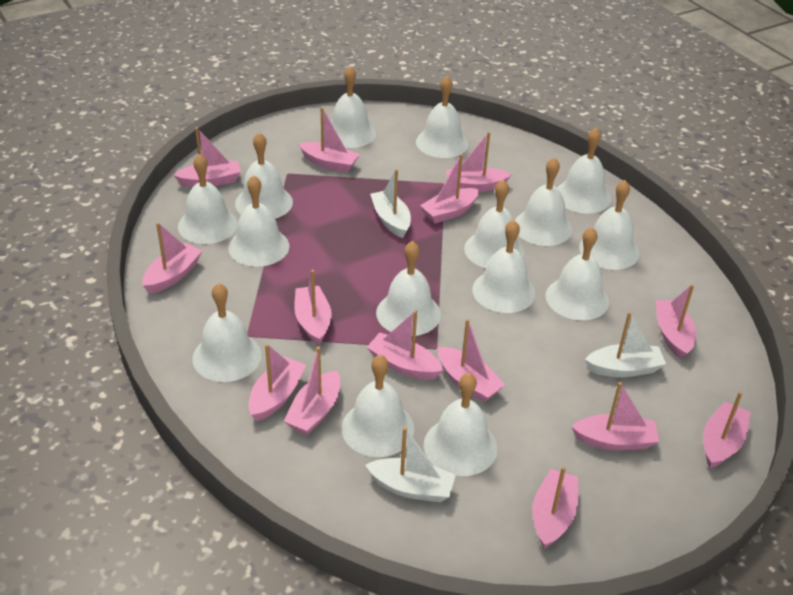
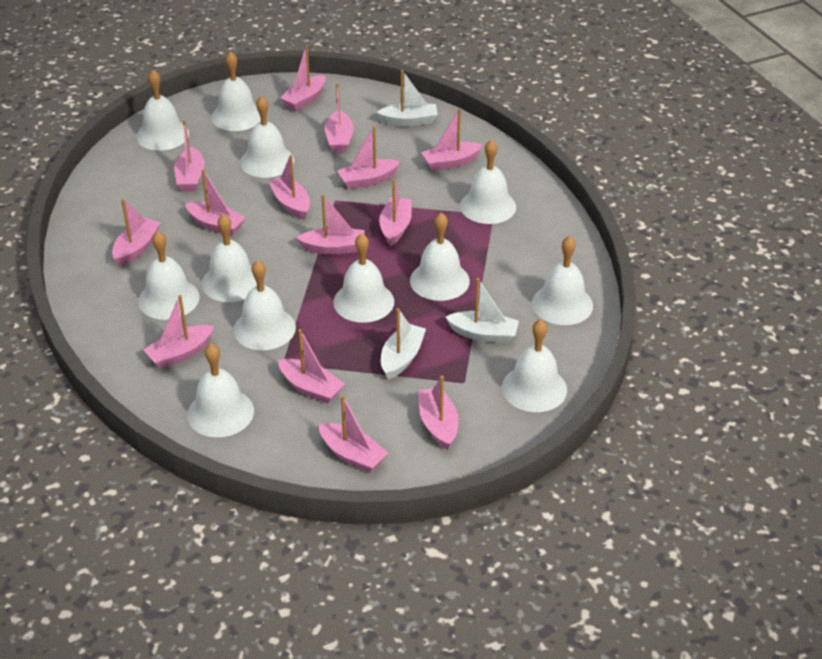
white bell: [178,154,238,244] [192,283,262,382] [228,175,289,267] [235,133,293,219] [331,66,376,148] [341,355,415,457] [376,241,441,336] [416,76,469,158] [424,373,498,476] [464,179,524,268] [472,220,535,313] [515,157,572,246] [546,227,609,320] [557,128,611,214] [579,180,639,270] = 15 -> [136,70,189,151] [138,231,200,320] [187,343,254,438] [201,214,257,302] [211,51,261,131] [233,260,296,350] [240,95,294,178] [333,233,394,323] [410,213,470,301] [460,139,516,224] [502,319,567,412] [532,236,593,325] = 12

